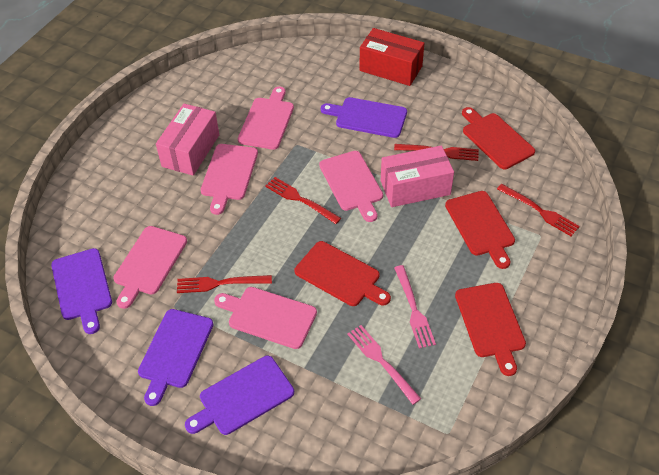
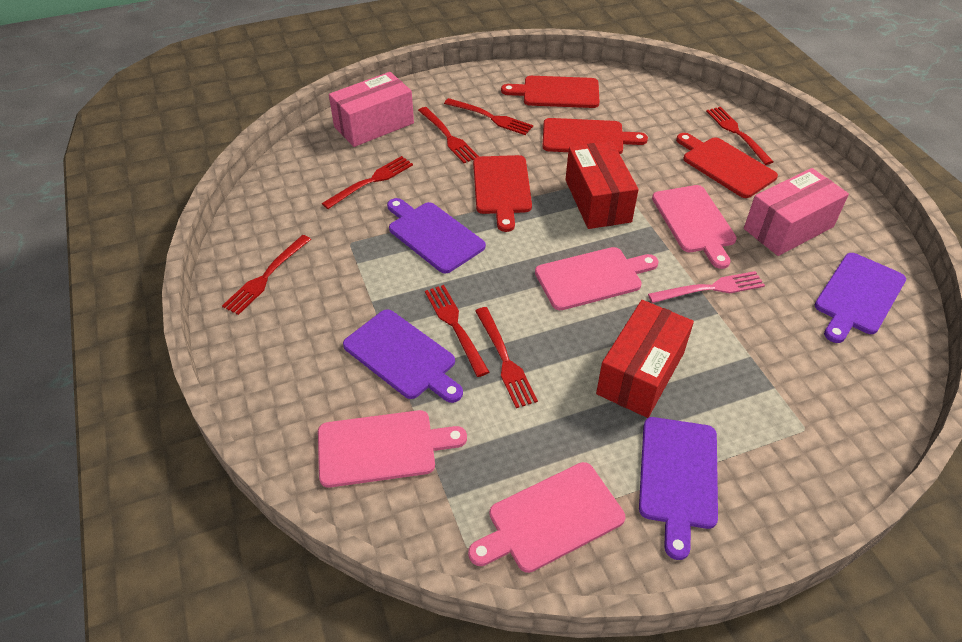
pink cutting board: [113,226,187,309] [201,144,258,215] [214,287,317,349] [238,87,294,150] [319,151,383,222] = 5 -> [318,410,467,488] [468,462,625,573] [535,247,659,310] [652,185,737,269] = 4
pink fork: [347,325,421,405] [394,265,436,348] = 2 -> [648,271,765,303] = 1
red box: [359,28,424,86] = 1 -> [565,141,639,229] [596,300,694,418] = 2
red fork: [177,275,272,293] [265,177,341,224] [394,144,479,161] [497,184,580,236] = 4 -> [222,235,311,315] [322,156,413,209] [418,107,479,163] [425,285,489,377] [444,98,533,135] [475,307,538,408] [706,107,774,165] = 7

